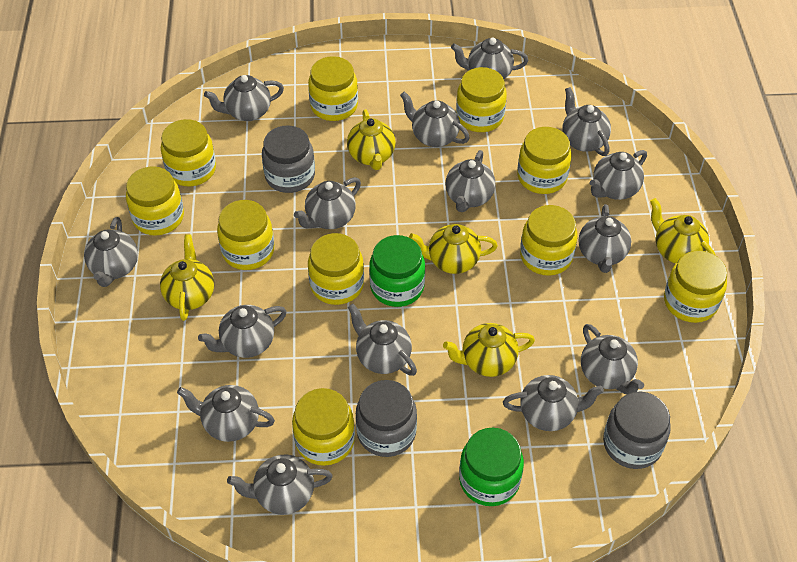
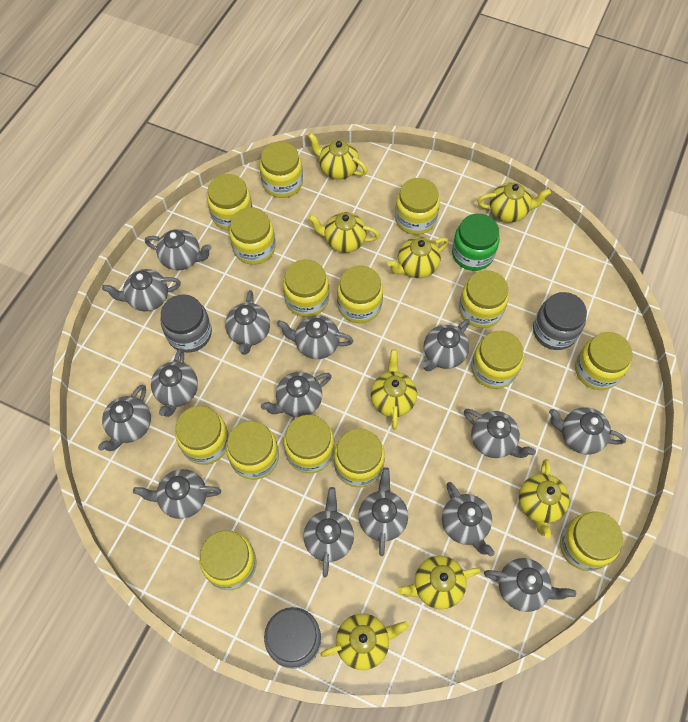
green jar: [369,235,425,307] [459,428,524,506] = 2 -> [452,214,500,271] = 1
yellow jar: [126,166,184,235] [161,119,216,186] [217,200,274,270] [292,388,355,466] [308,56,358,121] [308,233,364,305] [456,67,507,132] [517,127,572,194] [520,205,577,276] [664,250,727,323] = 10 -> [175,406,229,465] [199,531,256,590] [207,174,253,231] [226,421,279,480] [229,207,276,265] [260,142,303,198] [283,259,329,317] [284,415,335,474] [334,429,385,488] [337,265,383,323] [395,178,440,235] [459,270,509,328] [471,331,524,389] [560,512,623,571] [575,332,633,390] = 15
yellow teapot: [160,234,214,321] [347,109,396,170] [409,224,498,274] [443,323,535,377] [650,198,715,263] = 5 -> [308,133,368,179] [308,212,379,253] [321,613,409,670] [371,349,417,429] [387,237,449,278] [398,556,481,609] [478,182,551,223] [519,459,569,538] = 8

